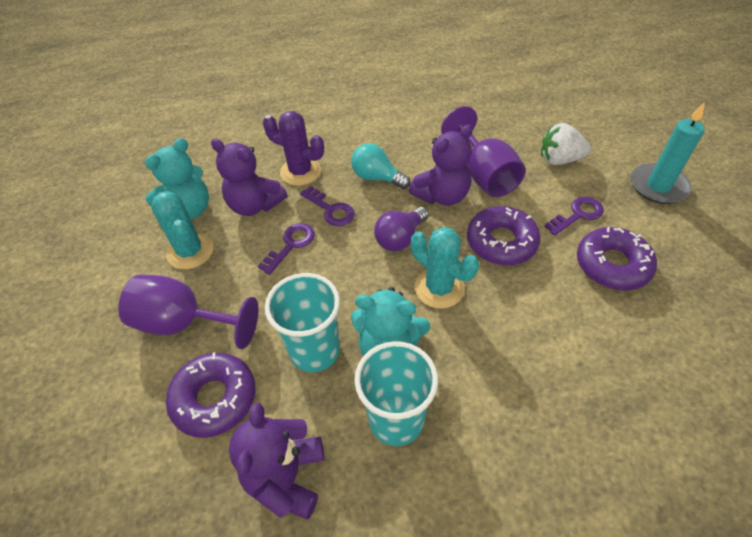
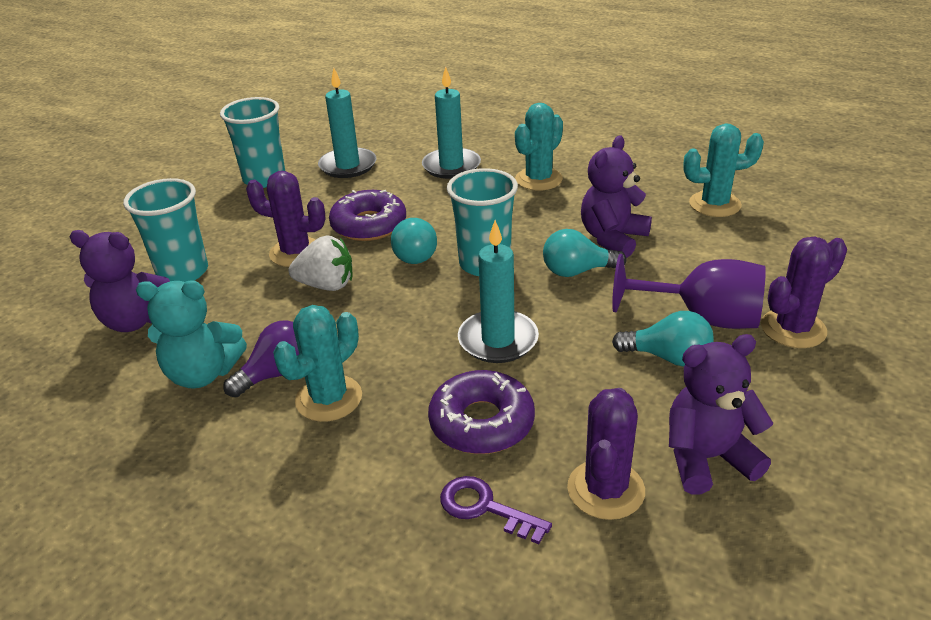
purple cactus: [263,111,324,186] = 1 -> [246,171,325,267] [567,388,645,520] [761,236,847,348] = 3
purple donut: [166,352,256,438] [467,206,541,265] [577,227,657,291] = 3 -> [329,190,406,241] [428,370,535,454] = 2
purple goblet: [118,275,258,349] [441,106,526,197] = 2 -> [612,254,766,329] = 1
purple key: [258,223,315,275] [300,186,355,226] [544,197,604,236] = 3 -> [440,476,552,544] = 1
turquoise cactus: [152,191,213,270] [411,227,479,309] = 2 -> [273,305,362,422] [515,103,563,191] [683,123,764,217] = 3
turquoise candle: [631,102,705,204] = 1 -> [318,68,376,178] [422,66,481,179] [458,220,539,363] = 3
turquoise cup: [265,273,340,372] [354,341,438,446] = 2 -> [123,178,208,282] [220,97,285,188] [447,168,518,276] = 3
turquoise light bulb: [351,143,410,189] = 1 -> [391,218,437,264] [543,229,626,277] [612,311,714,367] = 3
turquoise teddy bear: [145,138,209,219] [351,287,430,356] = 2 -> [136,280,247,389] = 1

